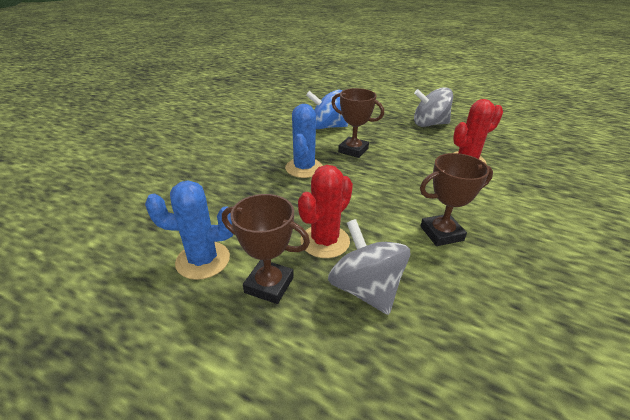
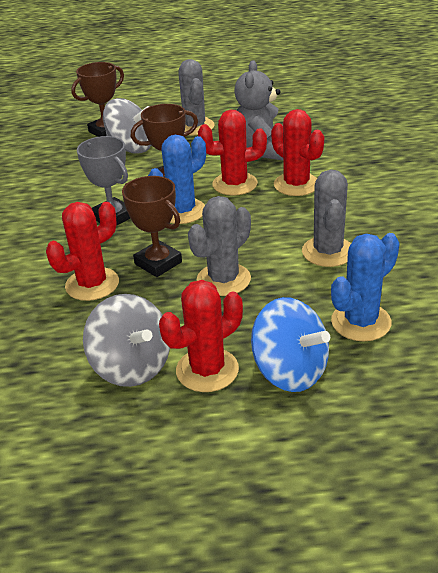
grey cactus: none = 0 -> [178,59,215,135] [188,196,251,296] [302,169,351,267] = 3
grey teddy bear: none = 0 -> [234,60,283,160] = 1
grey trophy: none = 0 -> [77,136,130,226] = 1
red cactus: [298,165,353,258] [453,99,503,165] = 2 -> [46,202,119,301] [159,280,243,392] [198,110,267,196] [271,109,324,196] = 4

